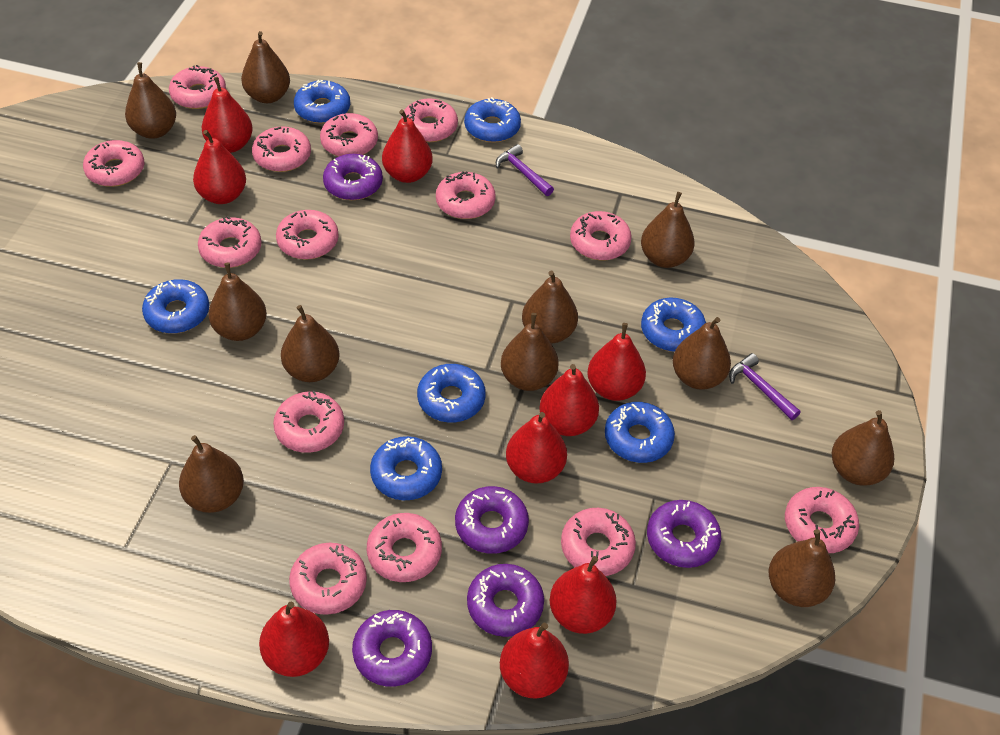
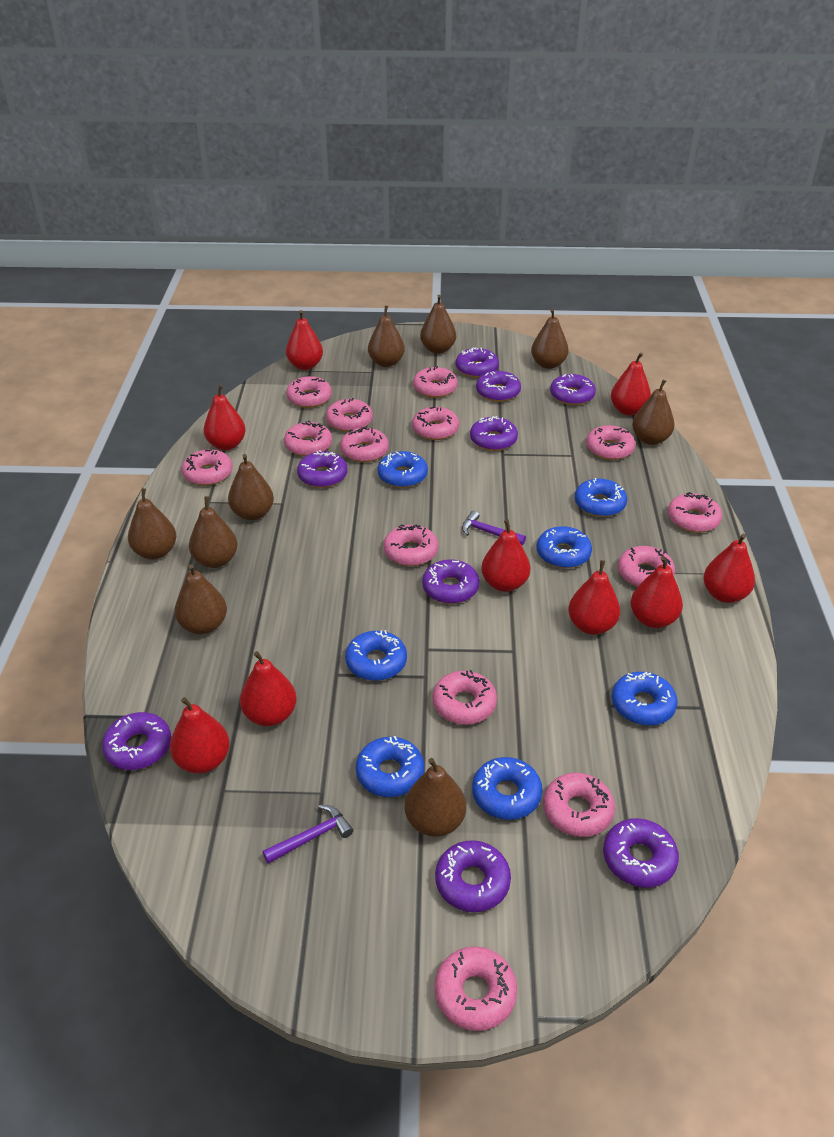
brown pear: [125,62,176,139] [179,435,244,513] [209,262,267,341] [241,31,290,103] [281,305,340,382] [501,313,559,391] [522,270,578,344] [641,192,695,268] [673,317,731,390] [769,529,835,607] [832,410,894,486] = 11 -> [128,488,176,560] [175,564,227,635] [189,496,237,568] [228,454,274,520] [368,306,405,367] [405,758,466,837] [420,295,456,354] [531,309,569,369] [632,380,675,445] = 9
purple donut: [323,154,383,200] [352,610,432,687] [455,486,529,554] [467,564,544,637] [647,500,721,568] = 5 -> [102,712,171,770] [297,450,347,488] [422,559,480,604] [435,840,511,912] [456,347,499,378] [470,416,518,451] [476,371,521,402] [550,374,596,405] [603,818,679,888] = 9

